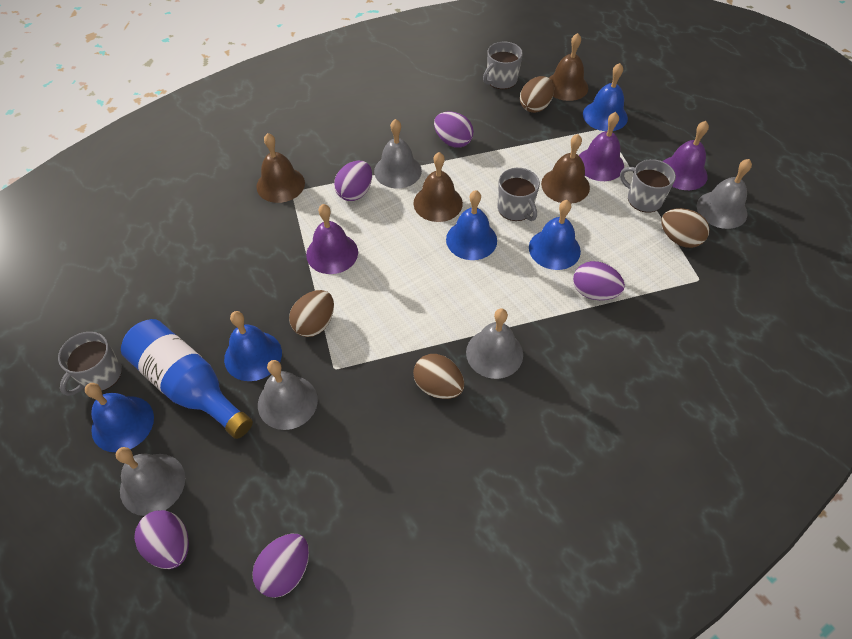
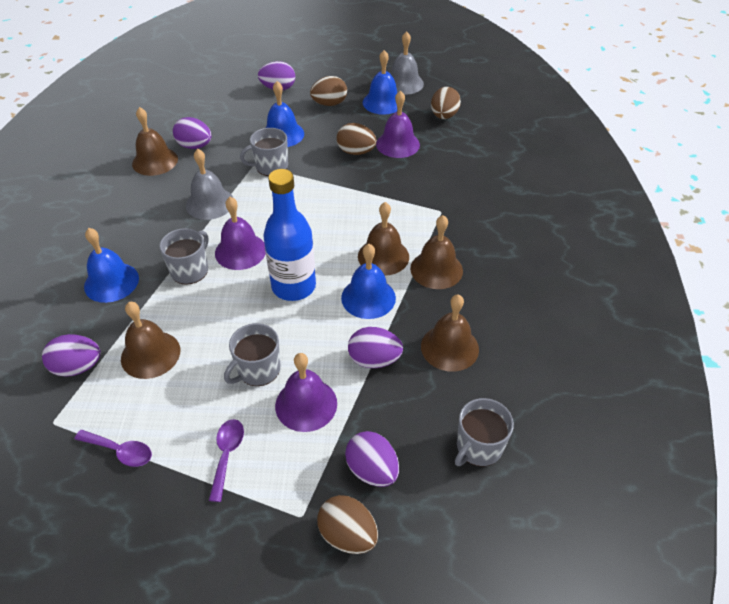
blue bell: [85,383,154,452] [224,311,282,381] [446,190,497,260] [529,200,581,270] [583,63,628,131] = 5 -> [84,228,139,303] [266,81,304,147] [341,244,396,319] [363,50,397,115] = 4
brown bell: [256,133,305,203] [413,152,463,222] [541,134,590,204] [549,33,588,101] = 4 -> [121,302,180,379] [132,107,178,176] [358,202,409,276] [410,215,463,289] [421,294,479,372] = 5
grey bell: [116,447,185,516] [258,360,318,430] [374,119,422,188] [466,309,523,379] [697,159,752,229] = 5 -> [186,149,233,220] [391,31,424,95] = 2
purple spoon: none = 0 -> [74,430,152,467] [209,419,244,502] = 2

